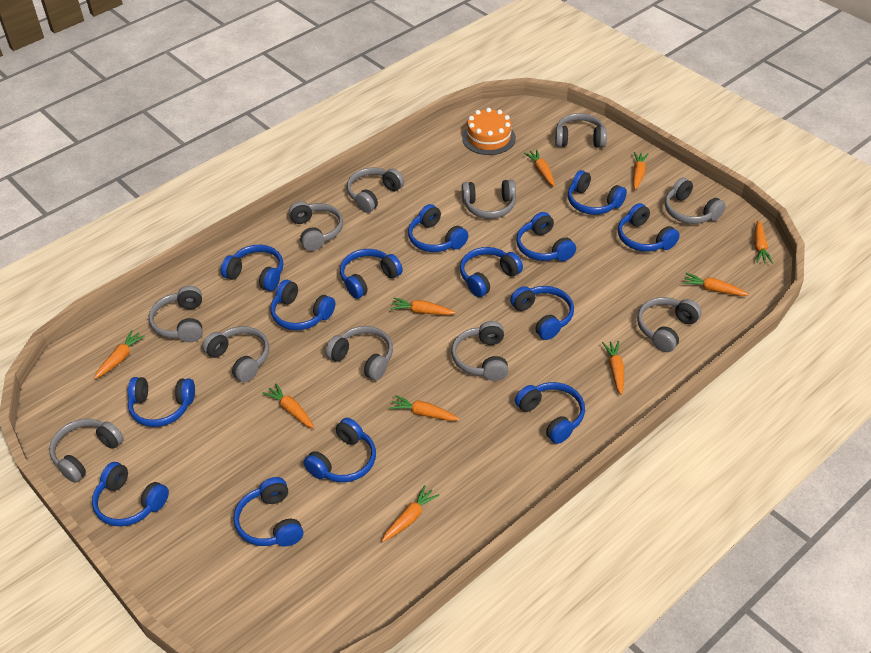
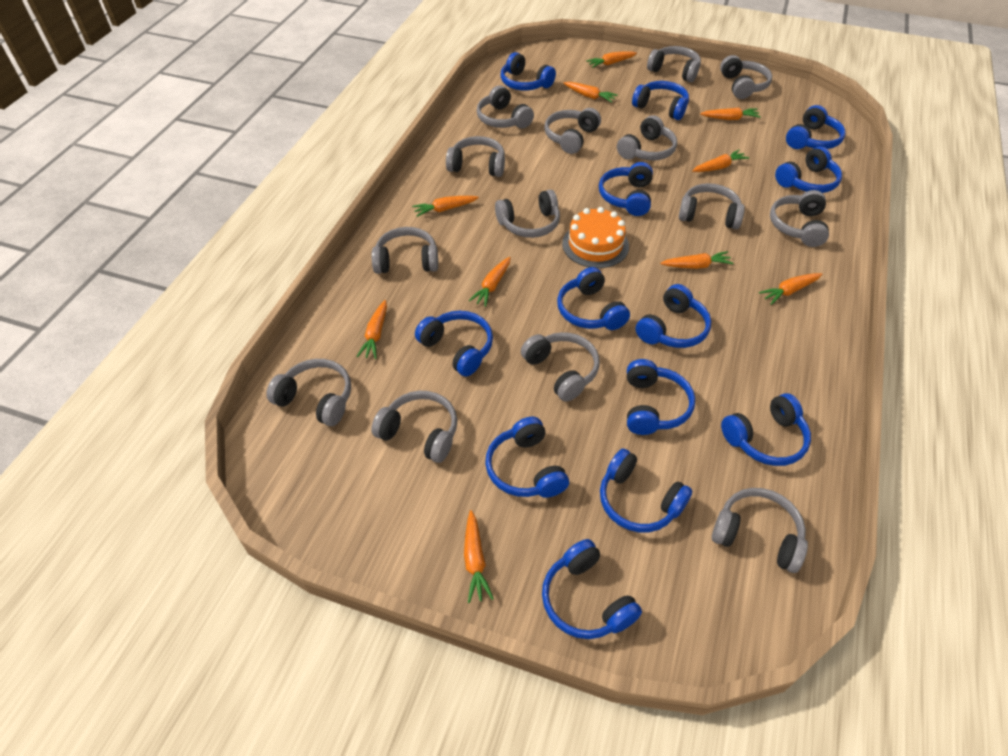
blue headphones: [92,462,169,527] [128,377,195,427] [221,245,283,291] [234,477,303,547] [271,280,335,330] [303,418,376,482] [340,249,403,299] [408,204,468,252] [460,247,523,297] [510,286,574,340] [515,382,585,444] [516,212,576,261] [568,170,627,215] [618,203,680,252] = 14 -> [415,311,493,376] [485,417,569,498] [501,52,556,91] [542,539,642,639] [557,267,630,330] [599,162,653,216] [600,449,692,532] [627,359,695,435] [632,81,689,120] [636,284,711,348] [721,393,811,466] [775,146,842,193] [786,105,846,149] = 13
grey headphones: [49,419,124,483] [149,286,203,342] [202,326,269,382] [289,201,343,251] [326,326,393,380] [347,168,404,213] [451,321,508,381] [462,179,516,219] [555,113,607,148] [637,297,702,352] [665,178,726,224] = 11 -> [266,359,351,426] [371,391,457,463] [372,227,438,274] [446,136,505,177] [477,85,534,129] [495,190,560,238] [521,332,600,402] [544,108,601,154] [617,115,677,160] [647,46,701,82] [679,183,745,229] [712,488,808,573] [720,55,772,99] [770,190,829,247] = 14

